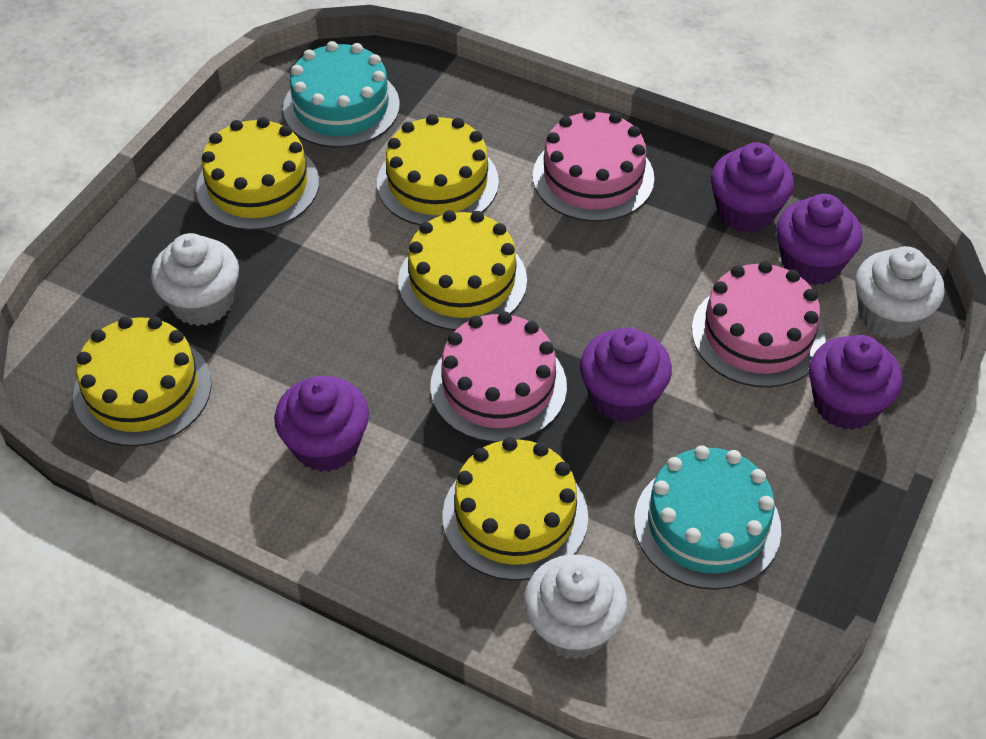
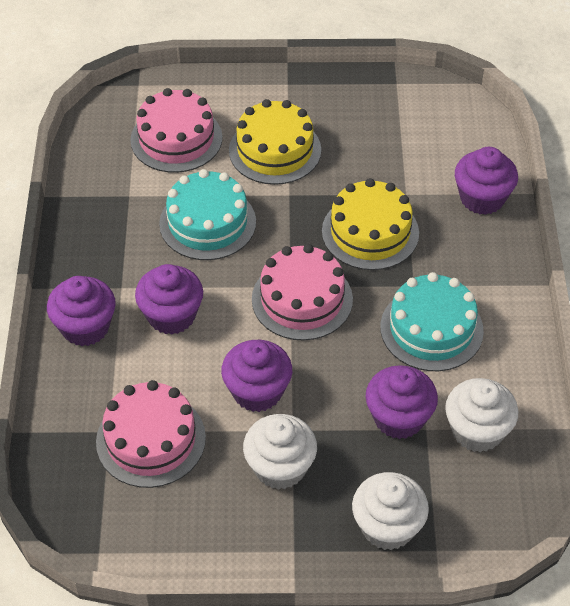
yellow cake: [73,316,211,446] [196,117,319,230] [377,114,499,226] [398,210,527,331] [442,437,588,581] = 5 -> [229,99,321,185] [322,178,419,270] = 2

